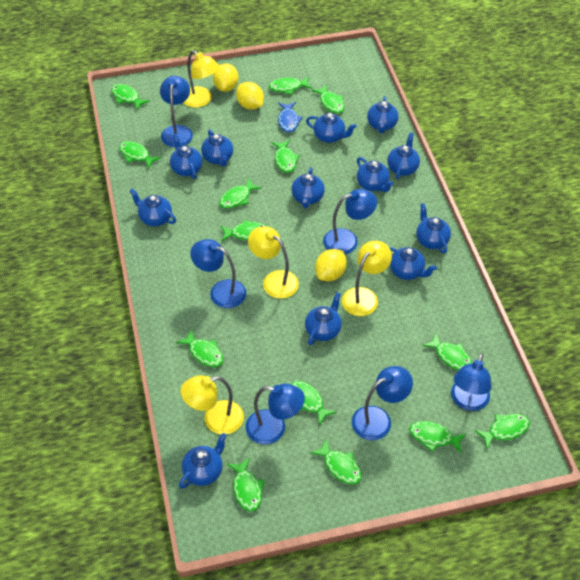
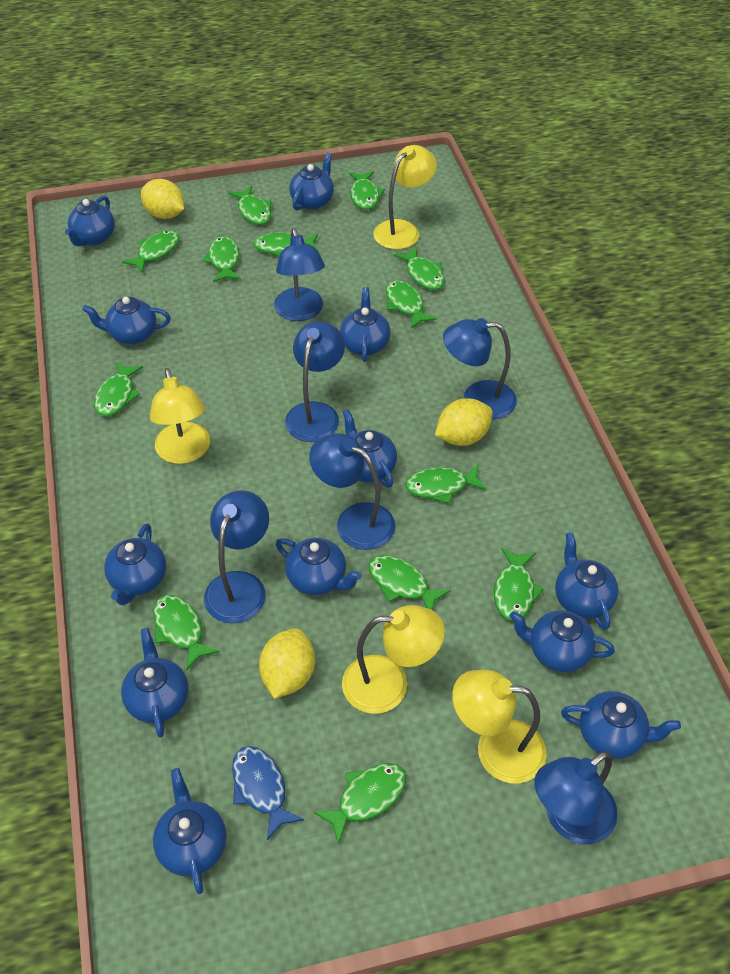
green fish: [111,84,150,110] [119,141,161,168] [176,330,223,367] [219,178,262,209] [221,219,265,241] [227,458,265,511] [269,76,312,95] [272,140,300,173] [291,381,337,425] [311,439,362,484] [312,85,344,114] [409,421,466,453] [422,333,472,370] [475,414,530,449] = 14 -> [94,362,143,416] [122,230,179,273] [153,595,219,670] [202,236,241,282] [228,186,272,225] [254,232,319,256] [314,763,406,845] [349,171,385,210] [368,555,451,610] [386,280,437,329] [394,247,444,290] [405,464,487,504] [494,548,544,621] = 13

